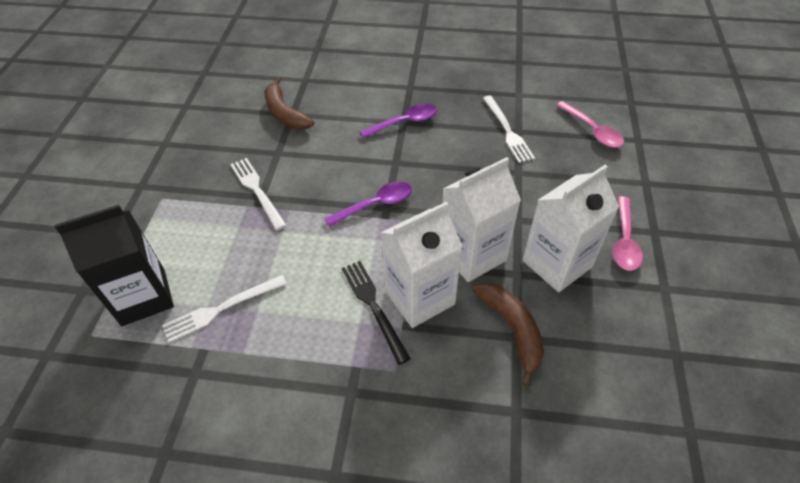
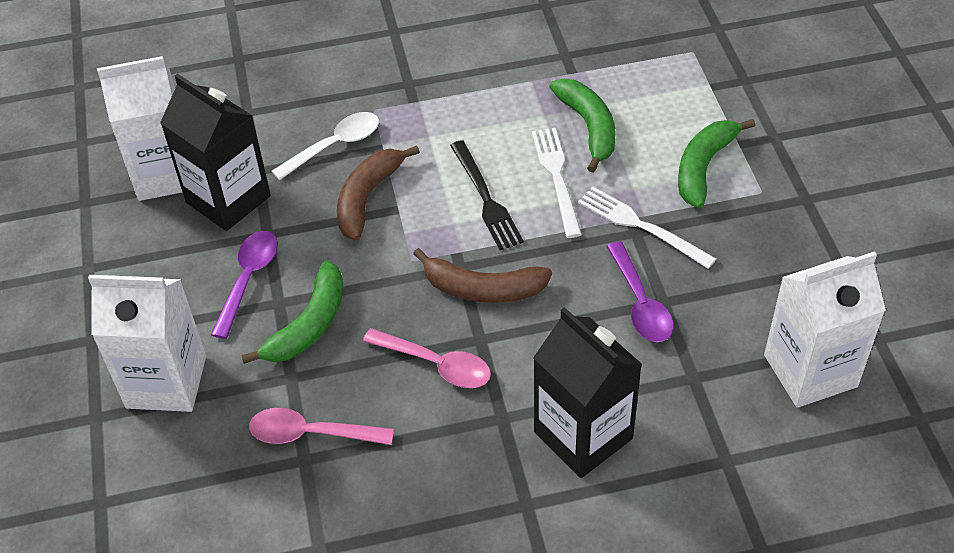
black carton: [55,205,174,326] = 1 -> [160,74,271,231] [533,307,642,478] = 2
green banana: none = 0 -> [241,260,343,364] [549,79,616,173] [678,119,755,208] = 3
white fork: [162,275,287,343] [230,158,286,230] [483,96,535,163] = 3 -> [532,128,582,238] [578,187,716,269] = 2
white spoon: none = 0 -> [272,112,379,180] = 1

